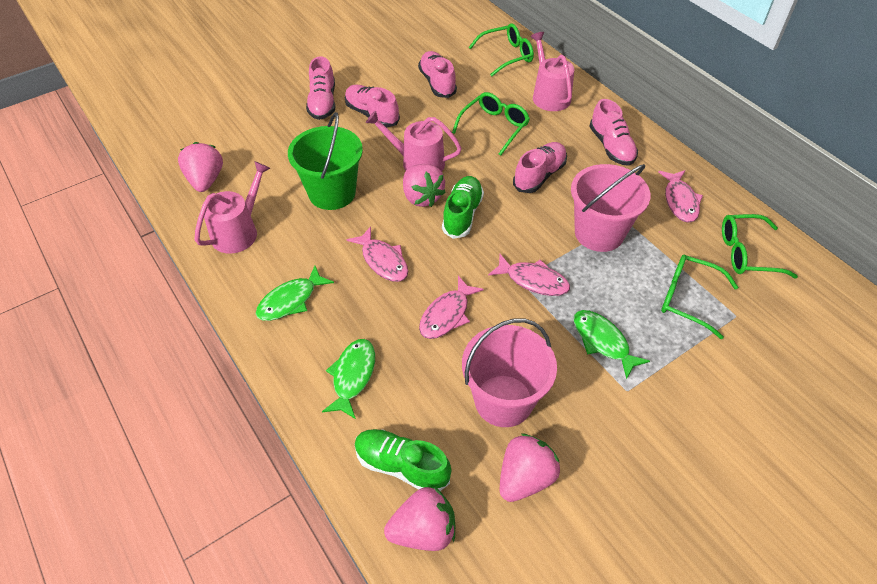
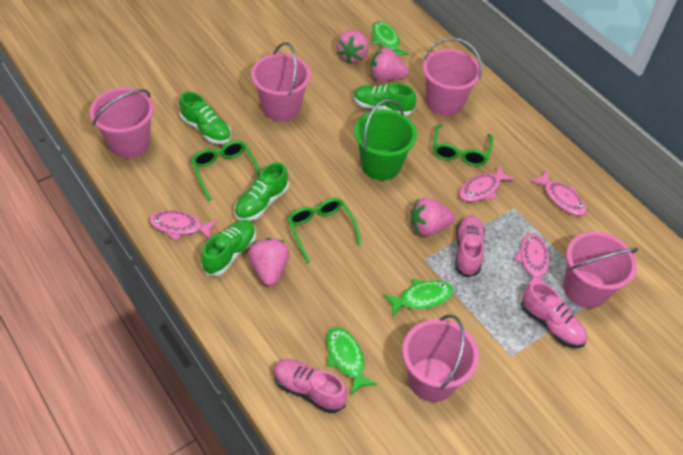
green glasses: [452,92,530,156] [469,23,534,77] [661,255,738,339] [722,214,798,278] = 4 -> [191,140,260,202] [288,198,361,263] [433,124,493,166] = 3
green shoe: [355,429,452,491] [442,176,484,239] = 2 -> [179,91,231,144] [201,220,256,276] [234,162,289,221] [353,83,416,116] = 4
pink bucket: [462,318,557,427] [571,164,650,252] = 2 -> [89,87,154,158] [251,42,311,122] [402,314,479,402] [423,38,482,116] [564,231,638,308] = 5
pink shoe: [306,56,335,120] [345,85,400,127] [418,51,457,98] [513,142,567,193] [589,99,638,166] = 5 -> [273,359,348,413] [455,215,485,277] [521,282,587,348] = 3
pink watering can: [195,161,270,253] [366,110,462,172] [530,32,574,111] = 3 -> none = 0

